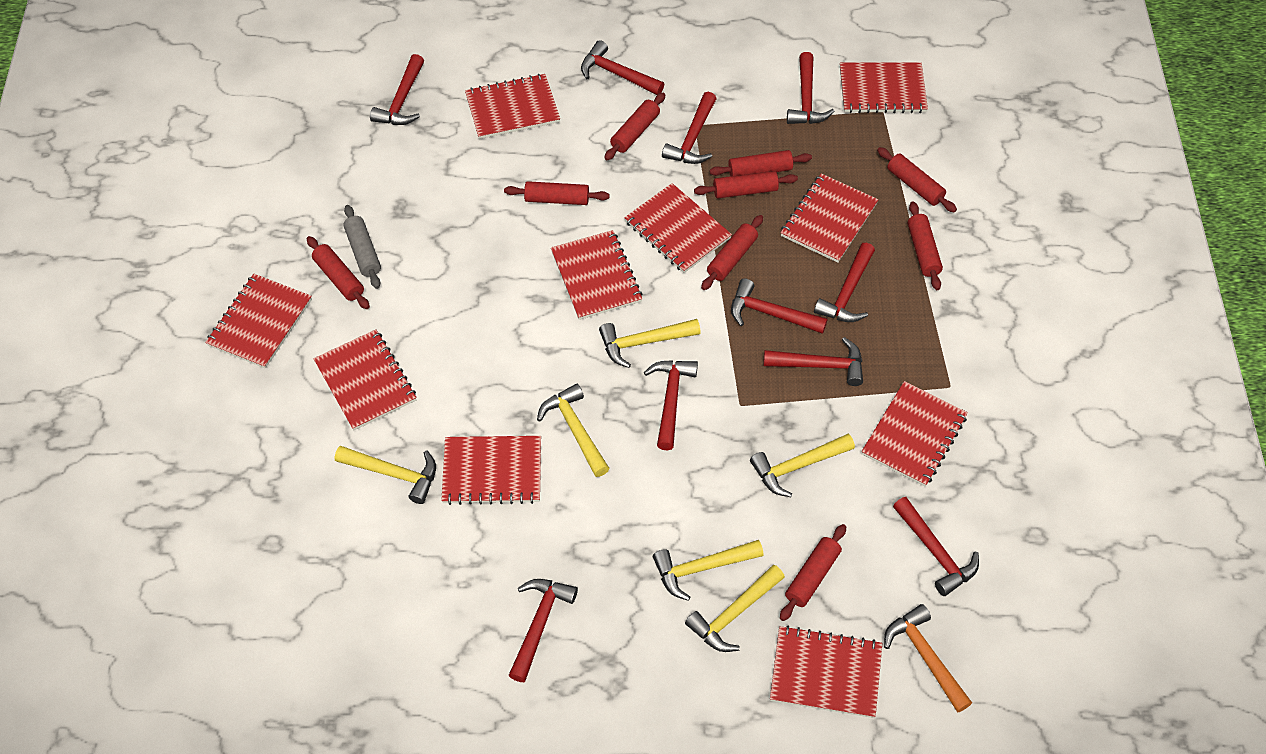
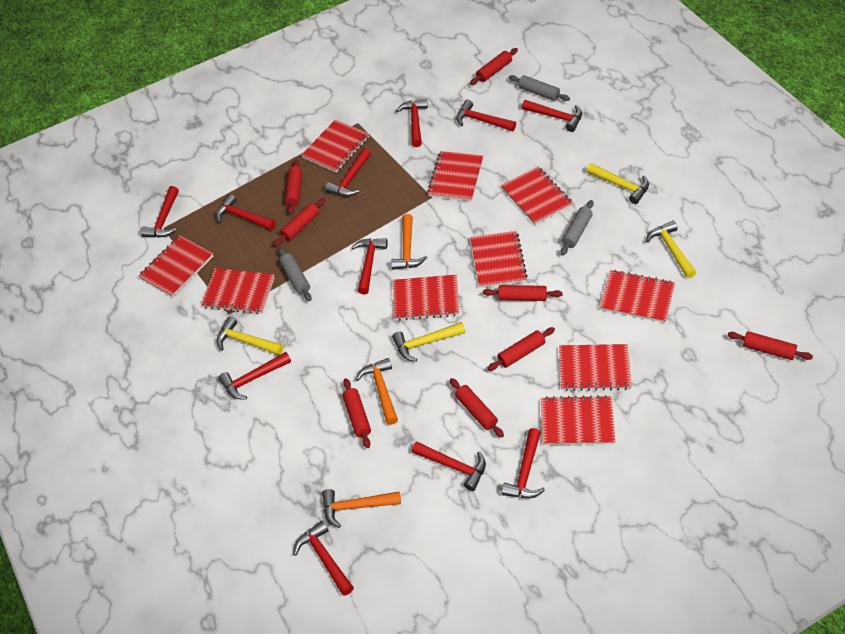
grey rolling pin: [343,205,381,289] = 1 -> [278,247,311,301] [509,75,570,101] [561,200,594,255] = 3
orange hammer: [884,604,972,713] = 1 -> [322,489,401,528] [356,358,398,425] [391,214,427,270] = 3
red hammer: [370,54,424,125] [508,579,578,682] [581,40,664,95] [644,360,698,450] [662,92,717,164] [731,279,828,334] [763,337,863,386] [787,52,835,124] [814,243,875,322] [893,497,979,596] = 10 -> [141,186,179,238] [216,194,276,230] [218,352,291,400] [293,521,354,596] [325,148,371,196] [351,238,388,294] [396,99,428,147] [412,441,486,491] [456,100,516,131] [501,428,545,498] [522,100,582,132] = 11
red rolling pin: [307,236,370,309] [504,181,610,205] [604,93,665,160] [694,171,798,199] [701,215,763,290] [709,150,812,176] [780,524,846,621] [877,147,957,213] [908,201,943,290] = 9 -> [274,198,325,246] [285,159,302,214] [343,378,371,448] [450,378,504,438] [470,48,518,85] [483,285,563,301] [487,327,555,371] [728,331,813,360] = 8
yellow hammer: [335,446,436,504] [537,384,610,477] [599,319,701,368] [653,540,764,601] [685,565,785,652] [750,434,855,497] = 6 -> [216,317,283,355] [392,322,465,362] [586,163,649,204] [646,221,696,278] = 4

